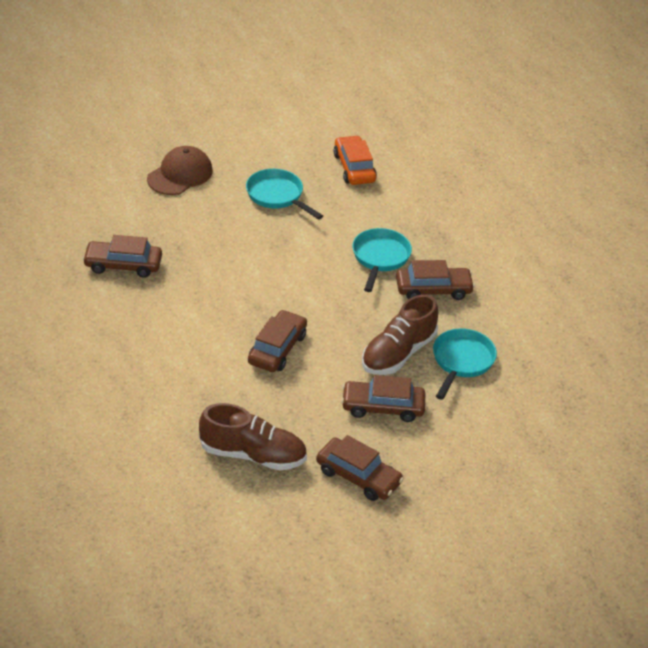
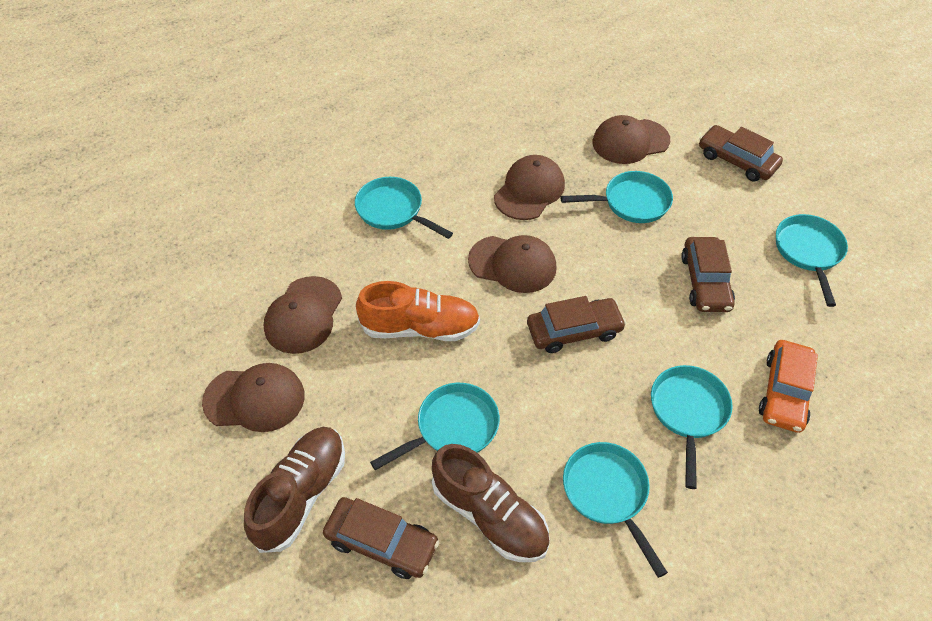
brown cap: [147,146,213,195] = 1 -> [202,363,305,432] [264,276,342,354] [468,235,557,293] [494,155,565,220] [593,115,670,164] = 5
brown car: [82,235,162,278] [248,310,307,372] [316,435,404,501] [341,375,425,422] [396,260,475,300] = 5 -> [323,497,439,579] [527,296,626,353] [681,237,735,312] [699,125,783,181] = 4
orange shoe: none = 0 -> [356,281,480,341] = 1
turquoise pan: [246,169,323,220] [352,228,412,292] [433,329,497,400] = 3 -> [355,177,453,239] [370,383,500,470] [560,171,673,223] [563,442,668,578] [651,365,733,489] [776,214,848,307] = 6

